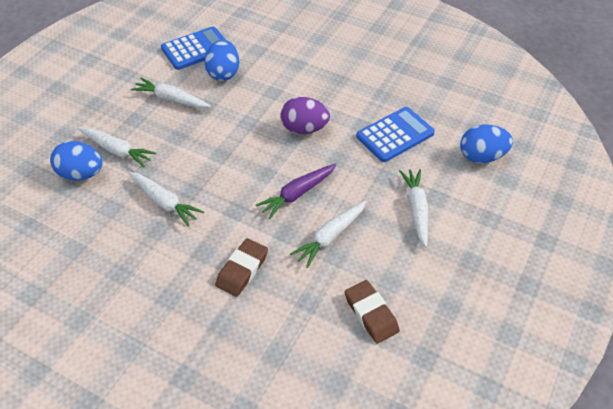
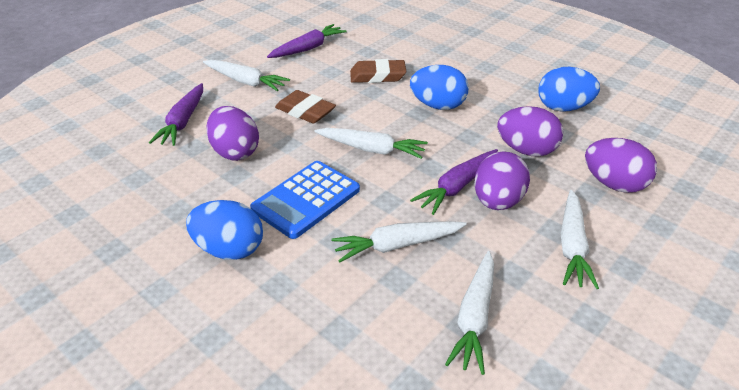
blue calculator: [161,26,226,70] [356,107,435,162] = 2 -> [250,161,360,239] = 1
purple carrot: [256,163,337,219] = 1 -> [149,83,203,146] [267,24,347,58] [410,149,498,215] = 3
purple egg: [280,97,330,134] = 1 -> [207,106,259,161] [474,152,530,210] [497,106,563,157] [585,138,657,193] = 4

